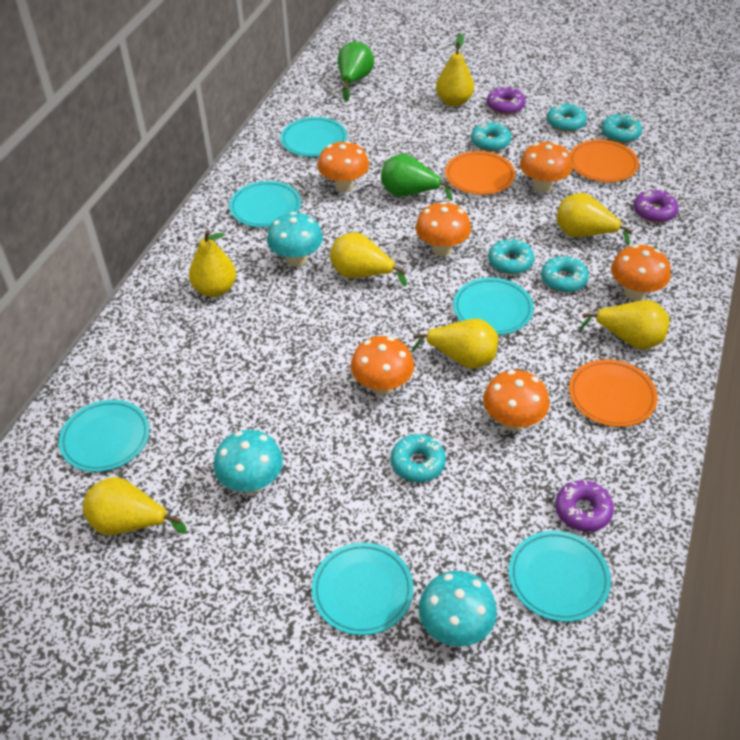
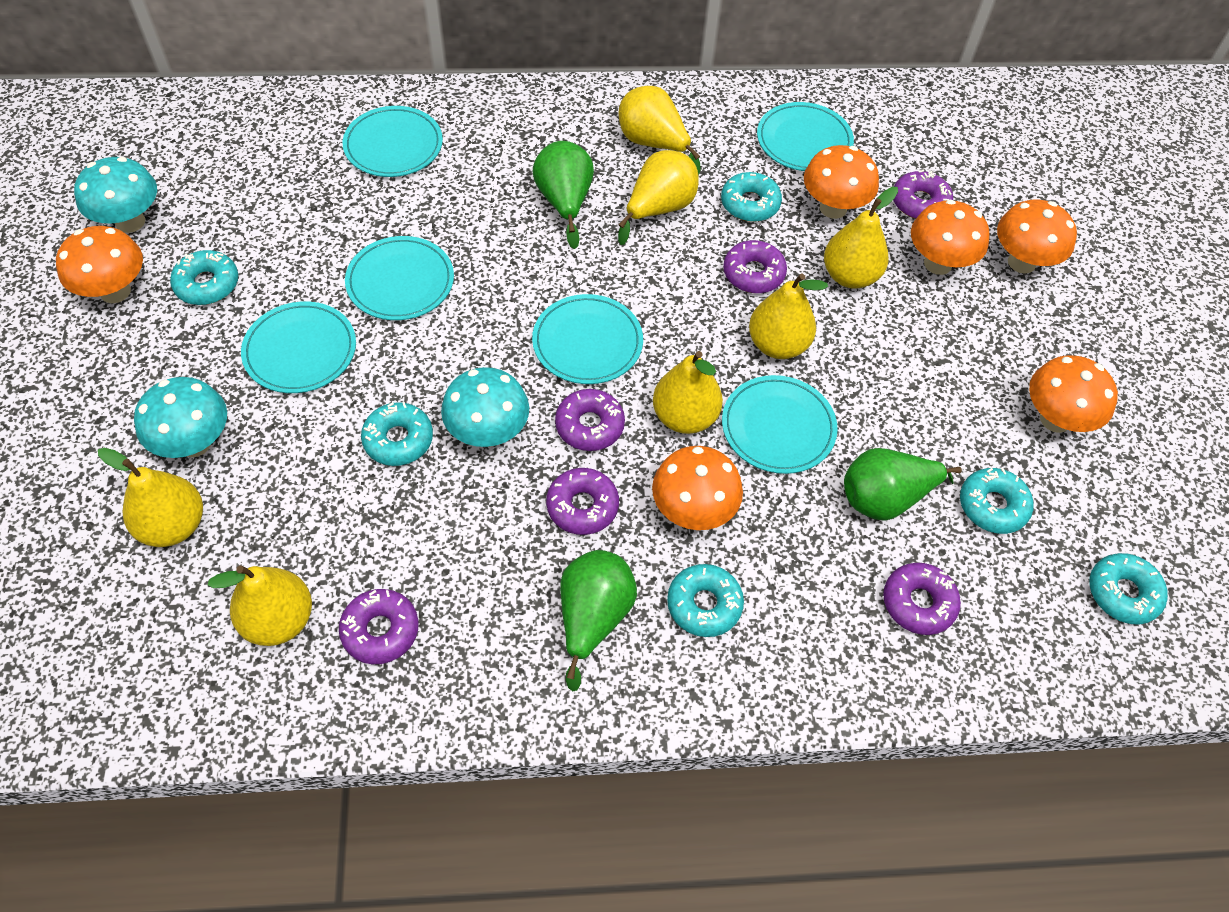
green pear: [338,42,374,102] [381,154,452,201] = 2 -> [533,141,594,249] [560,550,637,692] [844,448,962,521] = 3
orange plate: [445,151,515,195] [569,359,658,427] [570,140,639,182] = 3 -> none = 0
purple donut: [487,87,526,115] [555,480,614,532] [634,188,679,223] = 3 -> [339,589,419,664] [546,468,619,535] [555,389,625,451] [723,240,787,293] [883,563,961,635] [893,170,953,219] = 6

